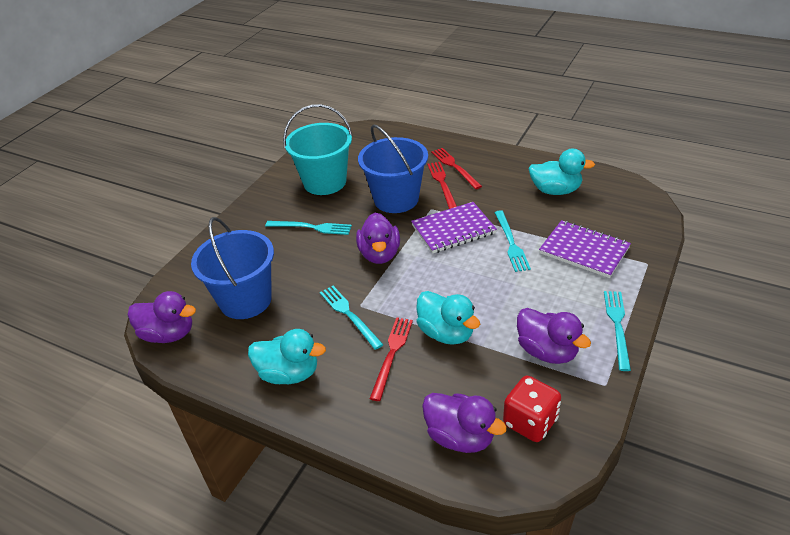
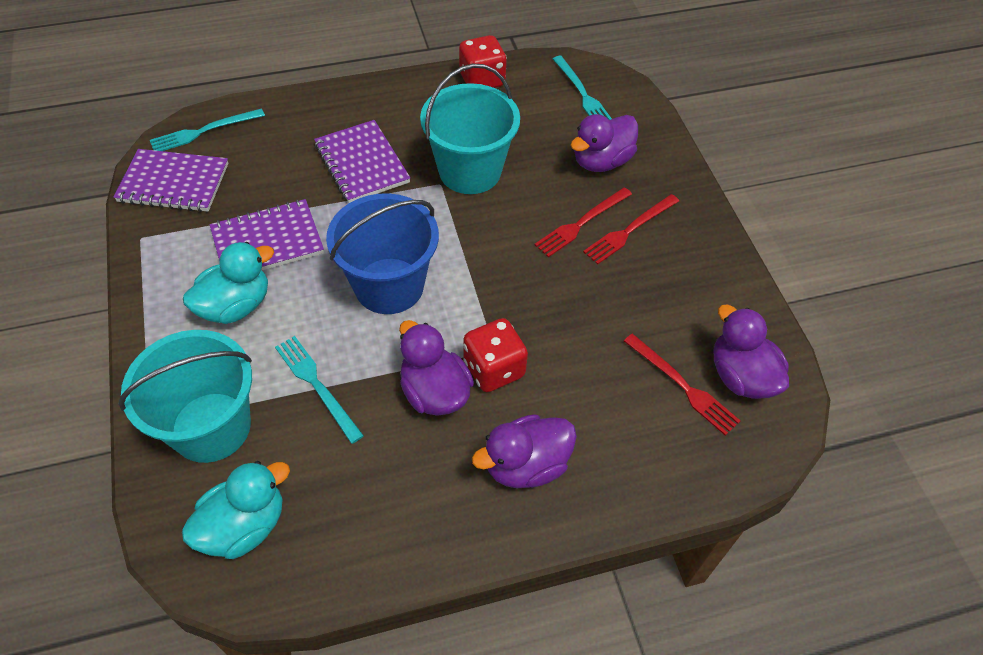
blue bucket: [191,217,274,319] [358,125,428,213] = 2 -> [326,193,439,314] = 1
purple notebook: [411,202,497,254] [539,220,631,278] = 2 -> [114,149,228,212] [210,199,324,270] [314,120,410,203] = 3
red dice: [503,376,561,442] = 1 -> [459,35,507,88] [463,318,528,392] = 2
turquoise bucket: [283,104,353,195] = 1 -> [118,330,252,463] [420,64,520,194] = 2
turquoise duck: [248,329,326,384] [416,291,480,345] [528,149,595,195] = 3 -> [182,461,290,559] [183,242,274,324] = 2
turquoise fork: [265,221,352,235] [320,286,384,350] [494,210,531,272] [604,291,631,371] = 4 -> [150,108,265,151] [275,336,364,444] [553,56,612,120] = 3

